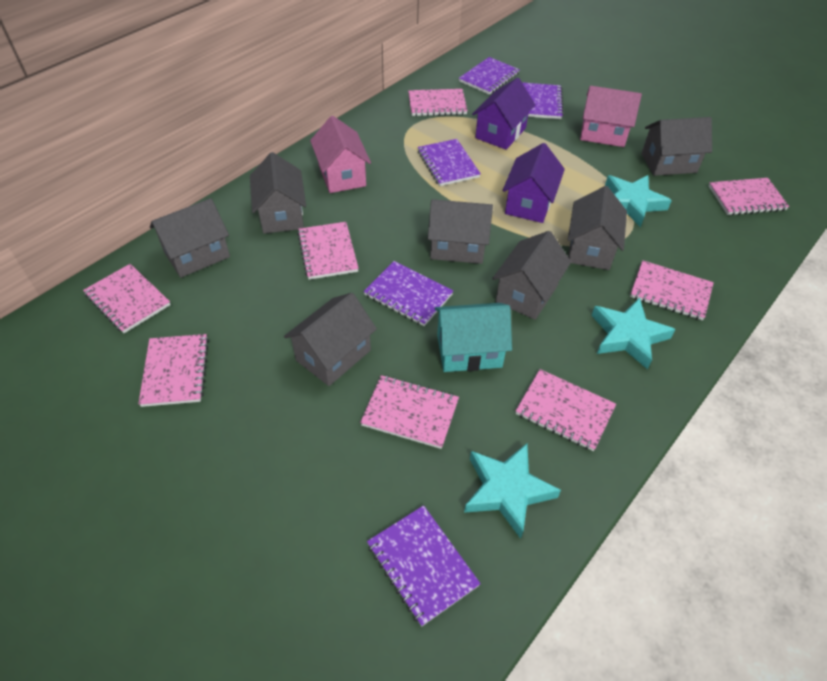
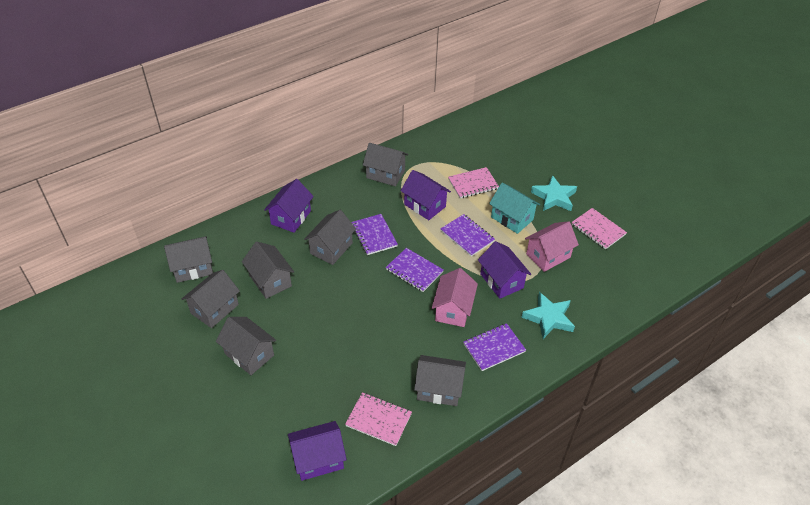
pink notebook: [83,264,171,333] [138,334,209,407] [297,222,359,280] [360,375,459,449] [408,89,468,116] [516,369,616,451] [630,260,714,320] [709,178,789,215] = 8 -> [345,392,412,446] [448,167,499,198] [571,208,627,250] = 3
purple house: [472,78,535,150] [502,143,565,223] = 2 -> [264,179,314,233] [288,421,347,481] [401,170,451,220] [478,241,531,299] = 4
purple notebook: [364,261,453,326] [367,505,481,627] [418,139,481,186] [459,57,520,95] [523,83,564,119] = 5 -> [351,214,398,255] [386,248,443,292] [441,214,495,256] [463,323,526,371] = 4
turquoise star: [464,443,561,539] [591,297,675,369] [605,175,672,227] = 3 -> [521,292,575,339] [531,175,577,211] = 2

